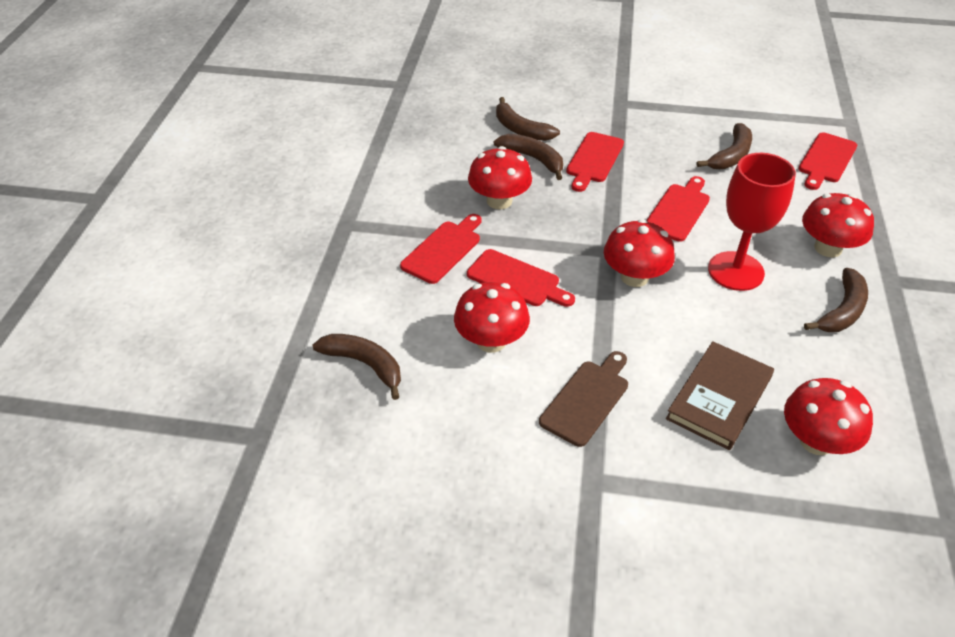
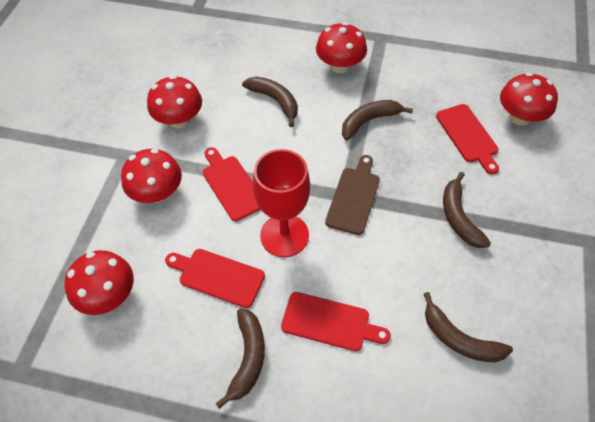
brown book: [666,341,774,450] = 1 -> none = 0
red cutting board: [400,214,481,284] [467,249,575,307] [566,132,624,192] [646,176,710,242] [799,132,857,190] = 5 -> [165,249,265,308] [203,147,261,221] [281,292,391,351] [436,104,499,174] = 4

